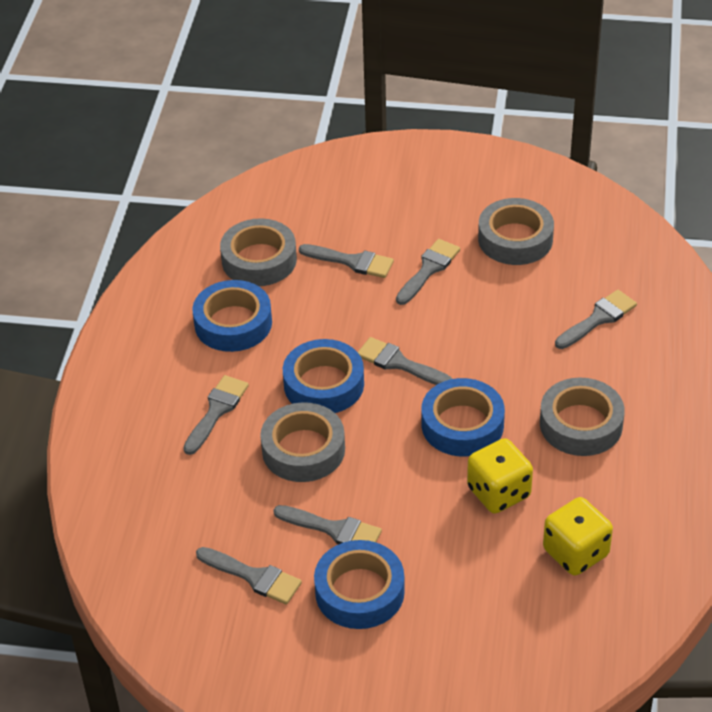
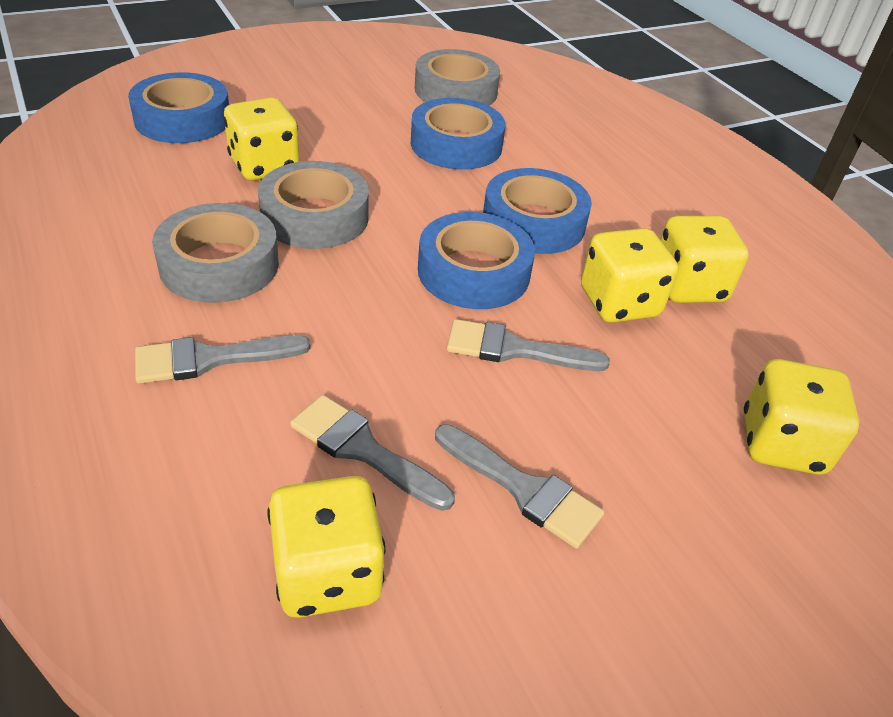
grey brush: [183,375,249,455] [196,547,302,605] [273,505,382,545] [299,244,394,278] [358,337,453,385] [396,239,460,305] [555,290,637,349] = 7 -> [135,335,311,384] [290,395,455,511] [435,424,605,549] [447,319,610,371] = 4
grey tape: [220,218,297,286] [260,402,345,482] [478,198,554,265] [540,377,625,456] = 4 -> [152,203,279,303] [258,161,369,249] [415,49,500,106] = 3
yellow dice: [467,438,533,514] [543,497,613,576] = 2 -> [224,97,300,181] [268,476,386,618] [581,228,678,323] [660,216,749,303] [744,359,859,475] = 5

